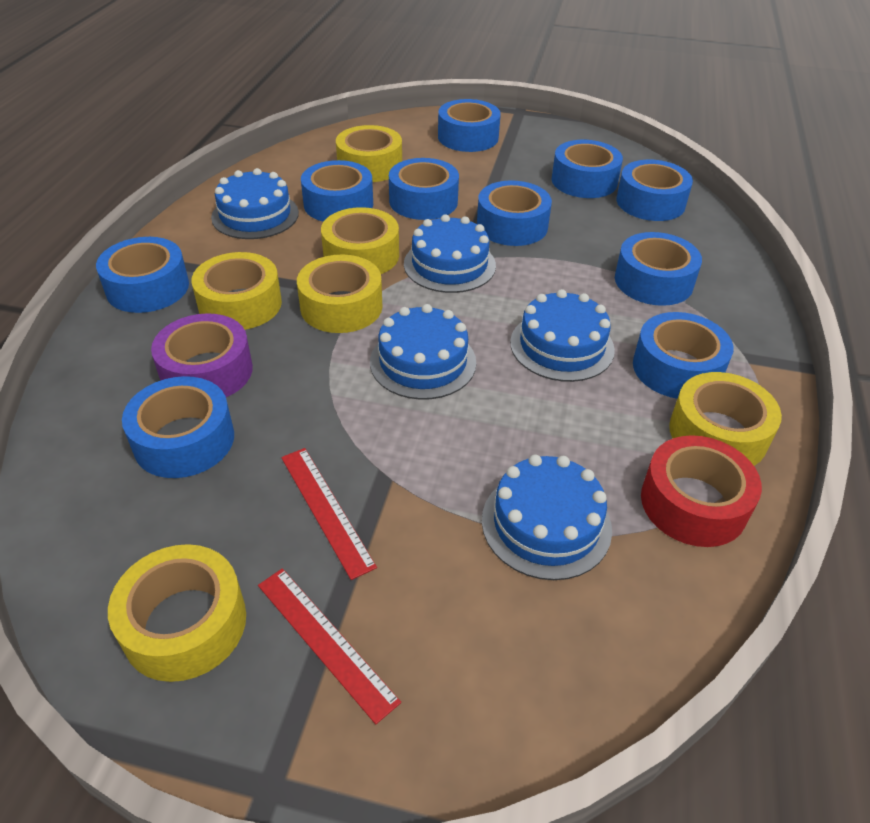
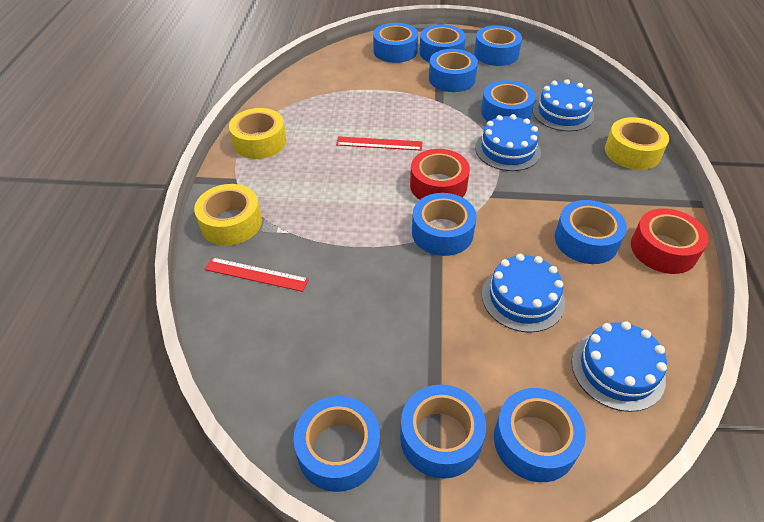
blue cake: [211,168,299,239] [370,304,476,400] [404,214,496,293] [482,455,612,580] [510,289,615,382] = 5 -> [475,114,541,171] [482,254,565,333] [532,79,594,131] [571,321,667,412] = 4
purple tape: [151,313,253,397] = 1 -> none = 0
red tape: [641,435,762,547] = 1 -> [410,149,470,200] [631,208,708,274] = 2
yellow tape: [108,544,246,682] [191,252,282,330] [297,255,382,333] [321,207,399,274] [336,125,402,182] [669,372,782,466] = 6 -> [194,184,262,245] [229,108,286,159] [605,117,669,170] = 3

